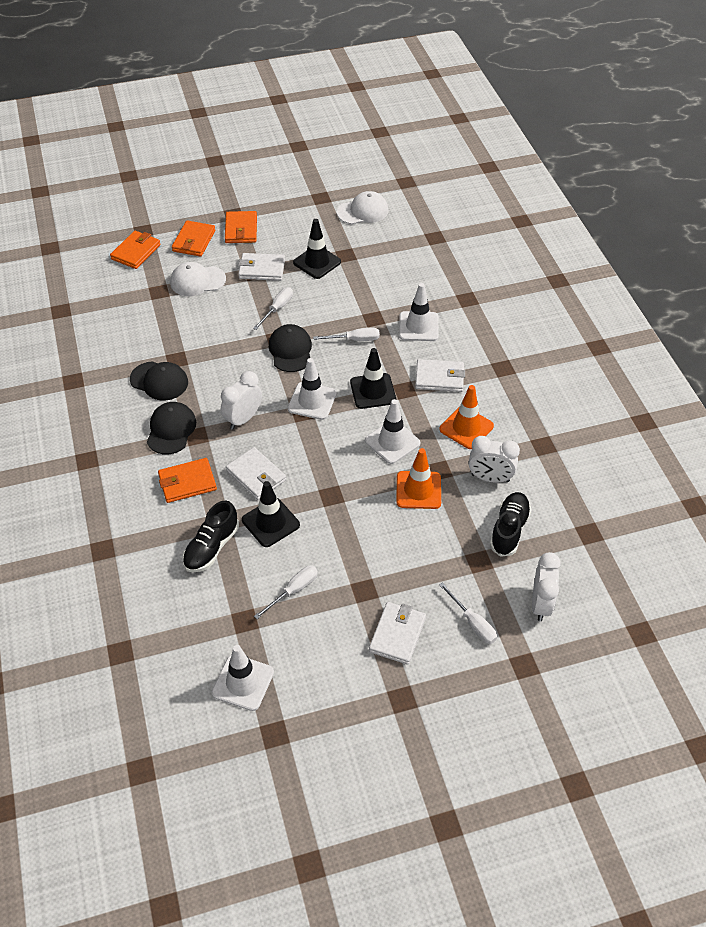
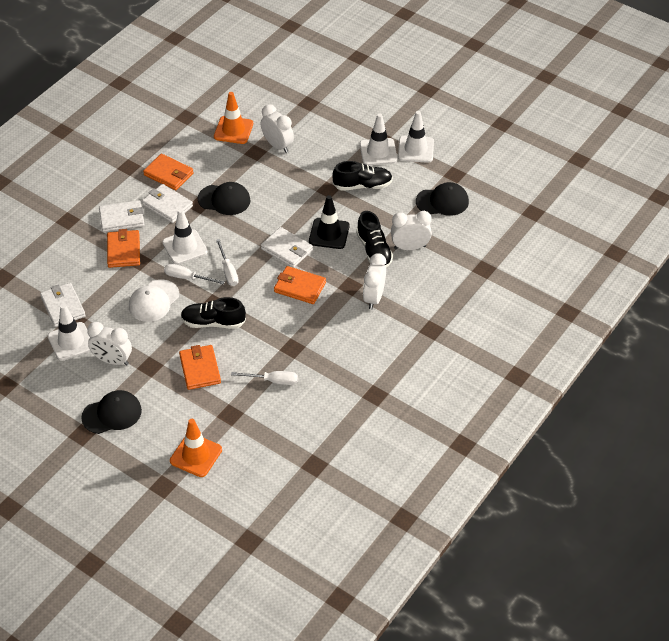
black shoe: [182,501,239,572] [490,492,532,557] = 2 -> [181,297,246,329] [332,161,393,191] [356,211,393,267] = 3
black traffic cone: [242,481,300,547] [293,219,341,279] [350,348,396,409] = 3 -> [309,195,350,249] = 1
white cap: [170,262,226,296] [337,191,388,224] = 2 -> [129,279,179,322] = 1
white clock: [221,371,262,430] [469,436,520,483] [532,552,561,621] = 3 -> [87,322,132,365] [261,104,294,153] [363,253,386,310] [391,211,432,250] = 4
white screwdriver: [253,287,293,330] [254,566,318,619] [313,328,380,341] [439,582,497,644] = 4 -> [164,264,225,284] [216,239,239,286] [231,371,298,385] = 3

